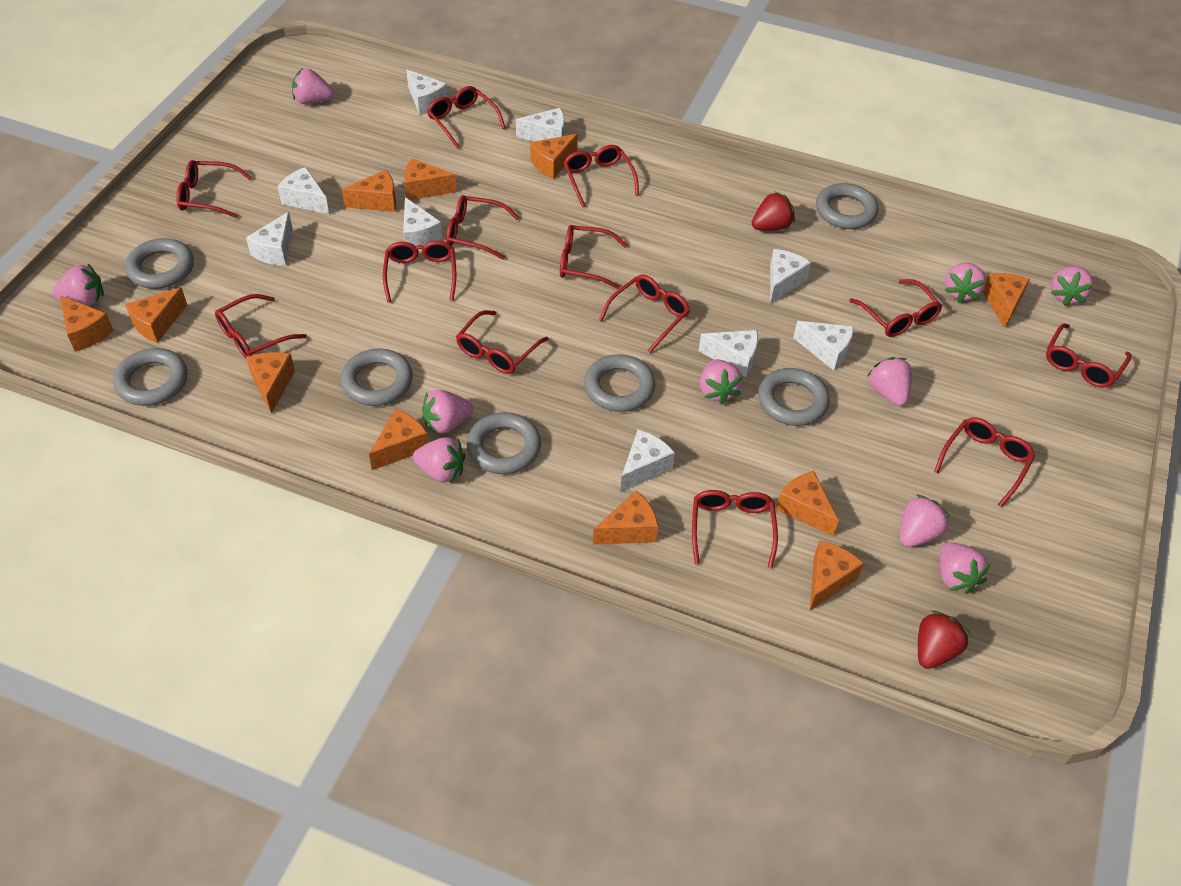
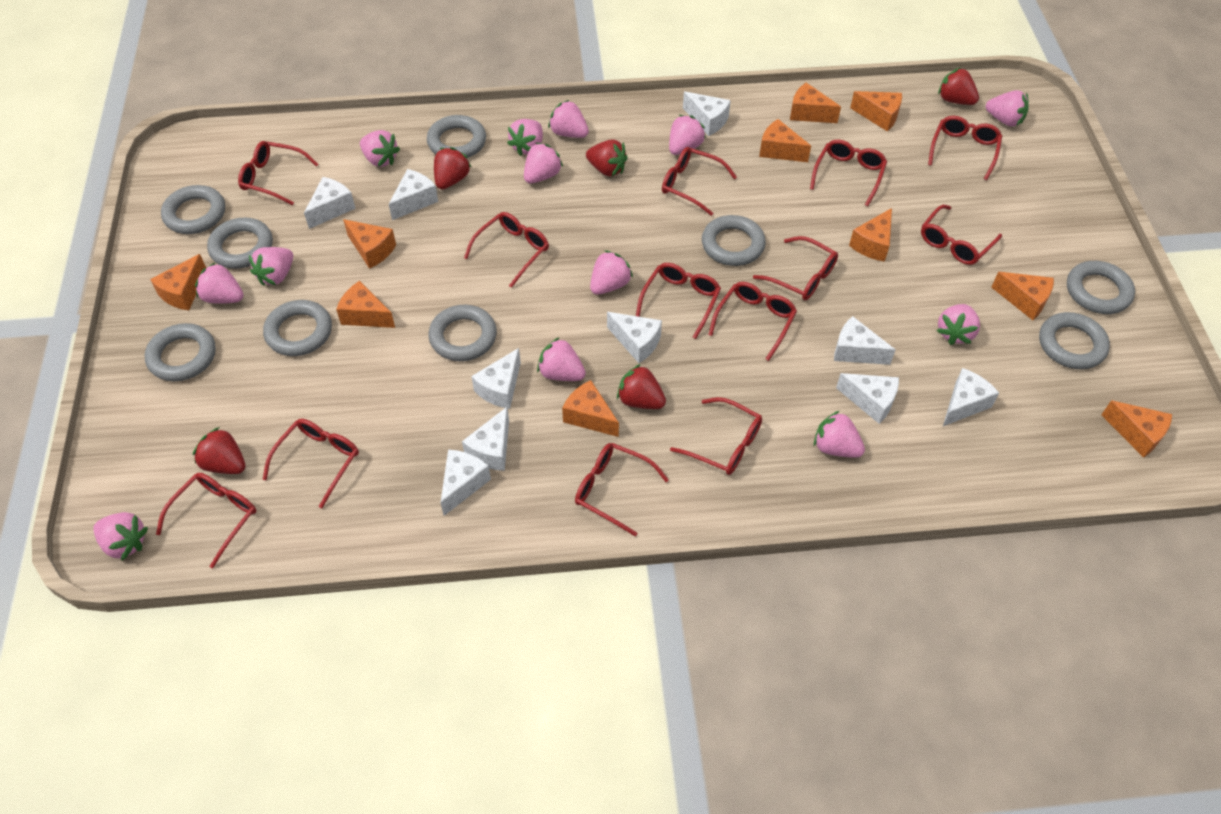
grey ring: [113,348,188,406] [125,238,194,289] [341,349,413,406] [467,412,541,474] [584,354,655,412] [758,368,830,426] [816,183,878,229] = 7 -> [145,323,216,381] [161,185,225,234] [207,218,273,269] [263,300,332,356] [427,115,486,158] [428,305,497,361] [702,215,766,266] [1039,312,1110,369] [1067,261,1135,314] = 9
orange cheese: [60,295,113,352] [125,287,187,343] [246,352,295,414] [342,170,396,212] [369,409,428,470] [404,158,457,200] [530,134,578,179] [593,490,658,545] [776,471,839,536] [810,541,864,610] [983,273,1030,328] = 11 -> [150,254,206,310] [336,281,395,328] [343,219,396,269] [562,380,619,437] [759,119,811,162] [790,83,841,123] [849,208,892,262] [850,91,902,132] [991,272,1054,320] [1102,400,1172,458] = 10
pink strawberry: [53,264,104,305] [292,68,334,104] [413,437,465,483] [422,390,473,434] [700,359,742,404] [868,357,912,406] [900,495,950,547] [940,542,991,594] [944,262,986,303] [1051,266,1093,306] = 10 -> [93,512,148,560] [195,263,244,304] [249,247,293,286] [360,130,400,167] [507,119,543,156] [524,142,563,184] [537,337,586,381] [548,100,589,138] [590,250,633,295] [669,115,706,155] [814,410,865,458] [936,304,980,345] [986,90,1029,127] = 13
red strawberry: [752,192,795,231] [918,611,971,669] = 2 -> [193,427,246,474] [434,147,472,189] [586,139,628,177] [617,364,666,409] [938,67,979,105] = 5
white cheese: [246,212,293,266] [278,167,329,214] [403,197,443,246] [406,70,448,115] [516,108,565,142] [620,430,675,492] [699,330,758,377] [770,249,811,304] [793,321,854,371] = 9 -> [304,177,356,229] [389,169,438,220] [440,449,491,516] [462,407,509,471] [471,348,521,409] [607,312,662,363] [683,92,731,136] [834,316,895,365] [836,373,899,424] [943,368,999,426] = 10

